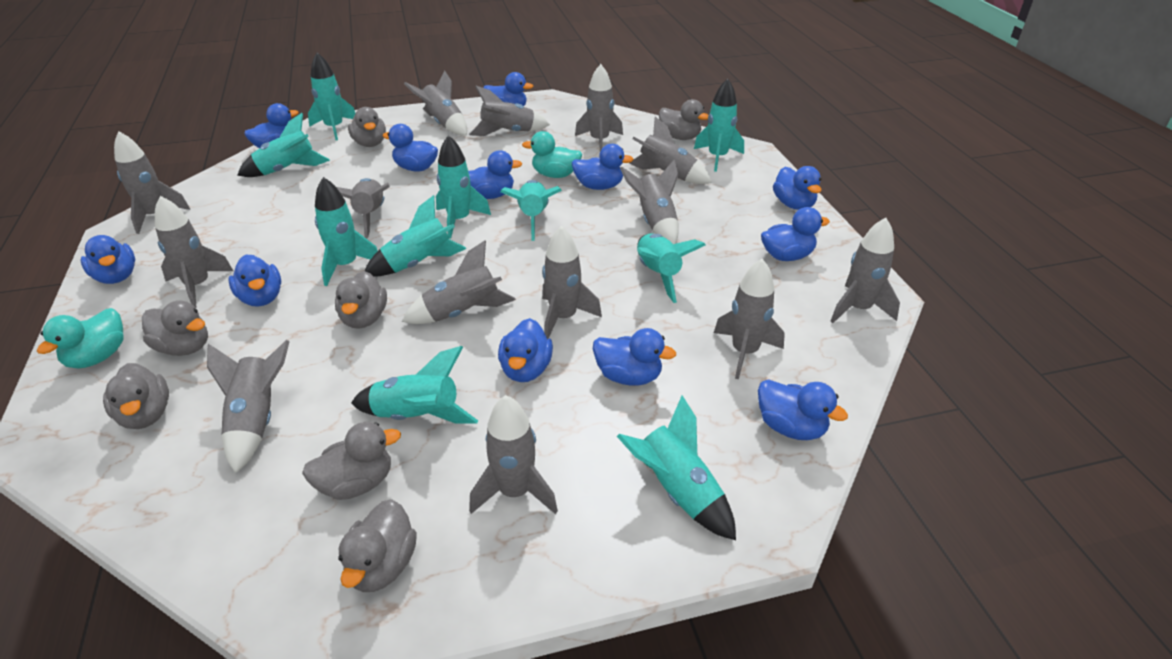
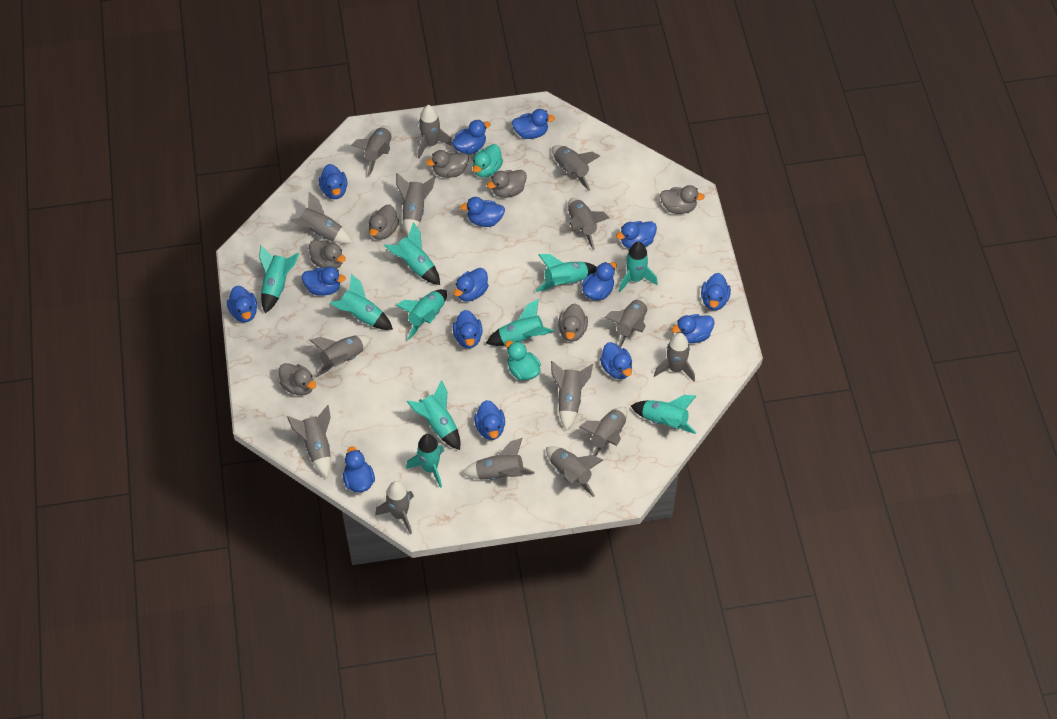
blue duck: [80,235,135,284] [228,255,281,307] [244,103,299,148] [383,124,438,171] [468,150,523,199] [484,72,533,106] [498,318,553,382] [572,144,634,190] [593,328,676,386] [758,379,848,440] [761,207,830,261] [773,166,822,210] = 12 -> [227,286,257,322] [302,267,346,296] [319,164,347,199] [343,446,375,492] [452,120,491,154] [453,310,483,348] [454,268,489,302] [460,197,505,227] [474,400,505,440] [512,109,555,139] [582,262,617,300] [600,342,632,379] [616,221,657,249] [672,314,714,343] [701,273,731,310] = 15
grey rocket: [114,131,190,234] [155,196,233,308] [207,340,290,473] [336,178,390,238] [402,240,516,324] [404,70,467,136] [469,86,550,136] [469,395,558,514] [542,226,602,339] [575,64,623,151] [620,159,678,244] [629,117,712,184] [714,259,785,380] [830,218,900,323] = 14 -> [287,405,331,478] [290,192,353,244] [309,335,371,377] [351,126,392,177] [375,481,414,534] [396,173,435,236] [418,105,453,159] [462,438,534,480] [546,446,603,497] [551,361,593,431] [552,145,600,191] [568,198,609,250] [579,407,627,456] [604,297,648,348] [654,333,695,382] = 15

